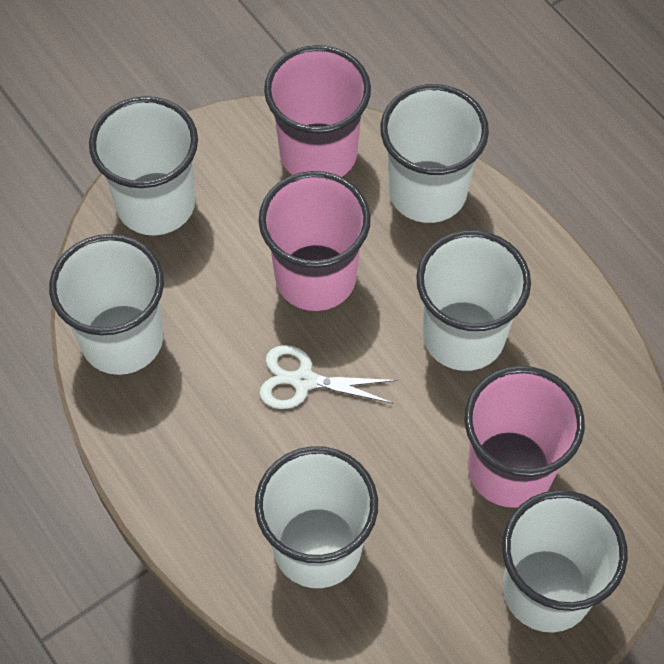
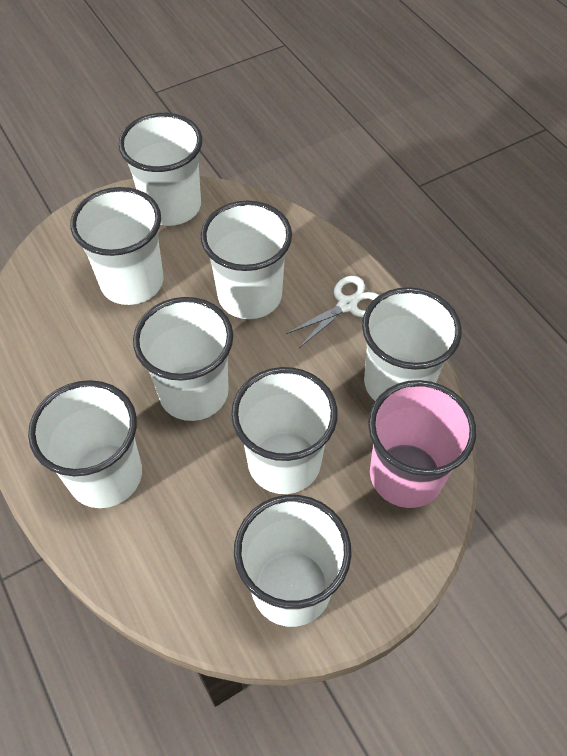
pink cup: [259,171,371,311] [264,45,371,177] [464,366,585,508] = 3 -> [368,380,476,508] = 1
white cup: [49,234,164,375] [89,96,198,235] [255,446,378,588] [380,84,489,223] [416,230,531,371] [502,490,628,633] = 6 -> [28,380,142,508] [70,187,164,305] [118,113,203,226] [133,297,233,421] [201,201,292,319] [231,367,338,494] [234,495,352,627] [362,287,462,401] = 8

